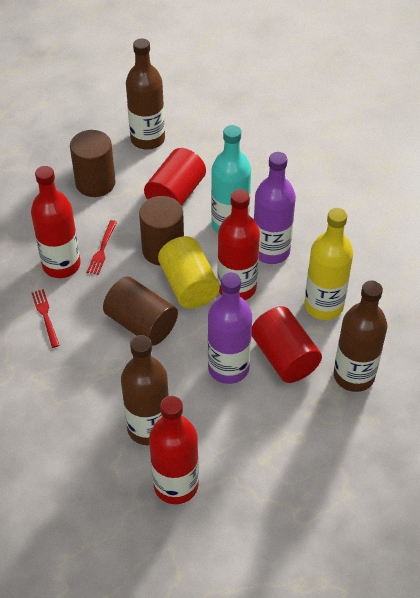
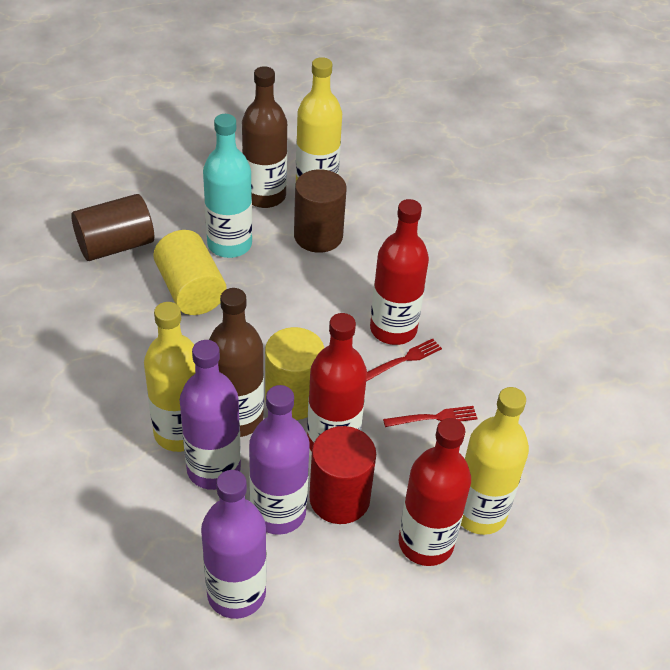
brown bottle: [121,335,169,445] [126,38,165,150] [334,280,387,392] = 3 -> [209,288,264,437] [242,66,287,208] = 2
brown cylinder: [70,130,116,197] [103,276,178,346] [139,196,184,266] = 3 -> [71,194,154,261] [294,169,347,253] = 2
purple bottle: [208,272,252,384] [254,152,296,264] = 2 -> [180,340,241,490] [201,470,267,619] [249,385,310,535] = 3
red cylinder: [144,148,206,206] [251,306,322,383] = 2 -> [309,426,376,524] = 1
yellow bottle: [304,208,353,320] = 1 -> [144,302,195,452] [296,57,342,181] [461,387,529,535] = 3
yellow cylinder: [158,236,220,309] = 1 -> [153,230,227,315] [265,327,324,420] = 2

